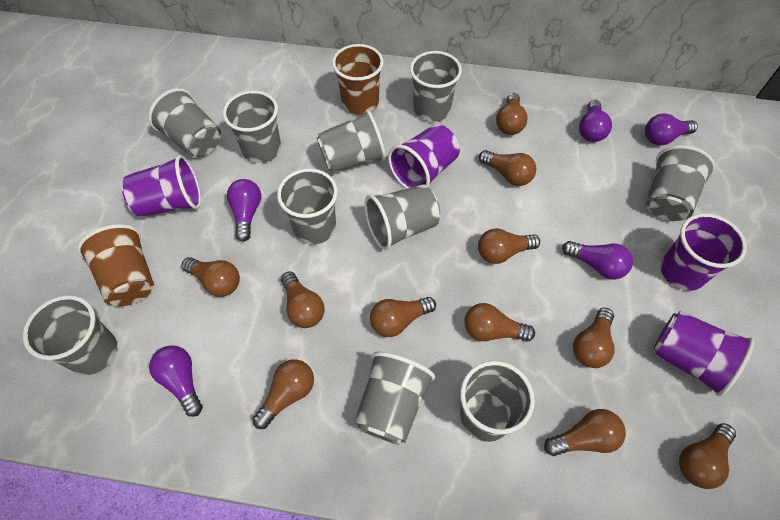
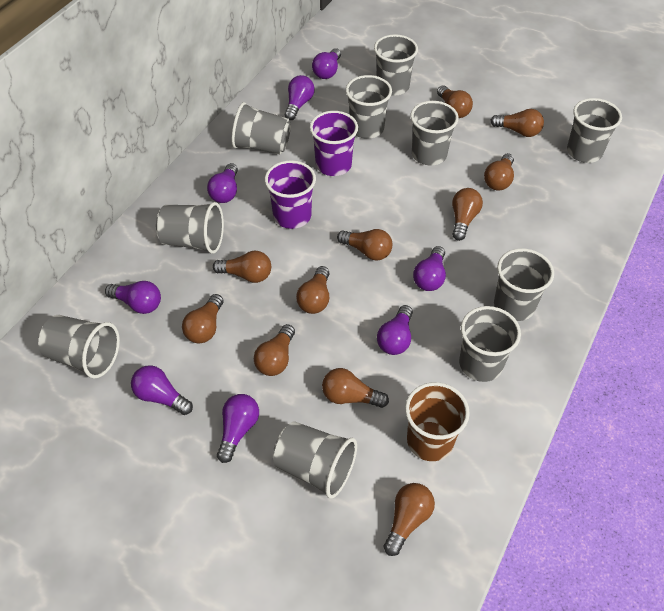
brown cup: [77,224,154,306] [332,44,384,114] = 2 -> [405,382,470,461] = 1
purple cup: [122,155,201,217] [388,124,460,189] [654,311,755,396] [661,213,747,291] = 4 -> [265,160,316,229] [310,111,358,176] = 2
purple light bulb: [149,345,203,417] [227,179,261,242] [562,241,633,279] [579,99,612,142] [645,113,698,145] = 5 -> [105,281,161,314] [131,365,193,415] [207,163,238,203] [217,394,259,463] [285,75,315,120] [312,48,341,79] [377,305,413,355] [413,246,446,291] = 8

